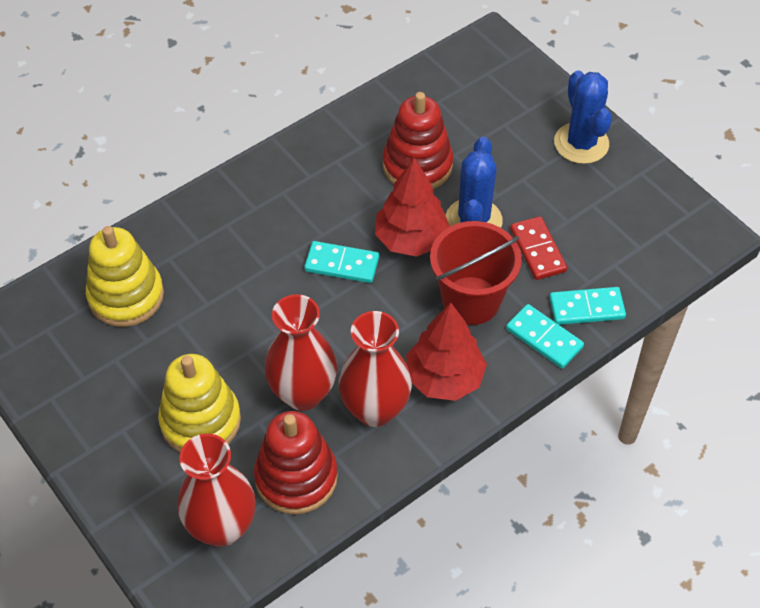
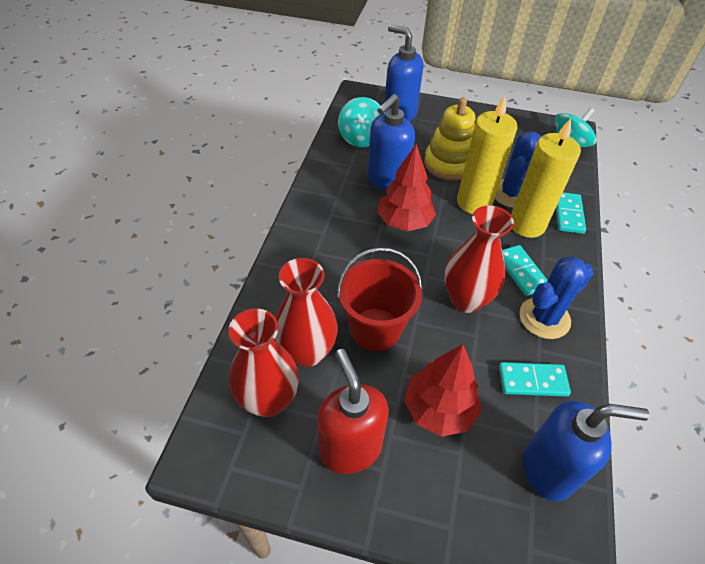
blue soap dispenser: none = 0 -> [368,94,415,191] [385,25,423,121] [523,400,649,501] = 3
red domino: [510,216,567,280] = 1 -> none = 0
red soap dispenser: none = 0 -> [317,349,388,474] = 1
red stacking toy: [254,411,338,514] [383,92,453,189] = 2 -> none = 0
turquoise spinning top: none = 0 -> [338,97,385,147] [555,107,597,147] = 2
yellow candle: none = 0 -> [457,96,518,214] [511,118,581,238] = 2
yellow stacking toy: [86,226,164,327] [158,354,241,452] = 2 -> [424,97,475,181] = 1

